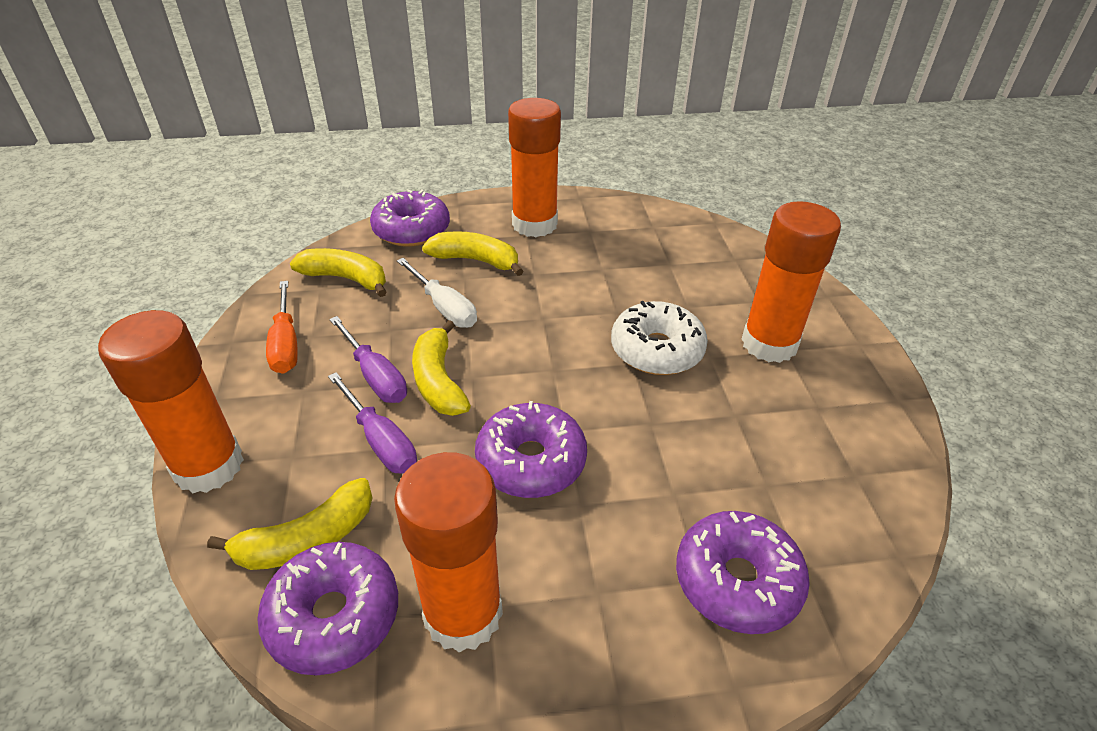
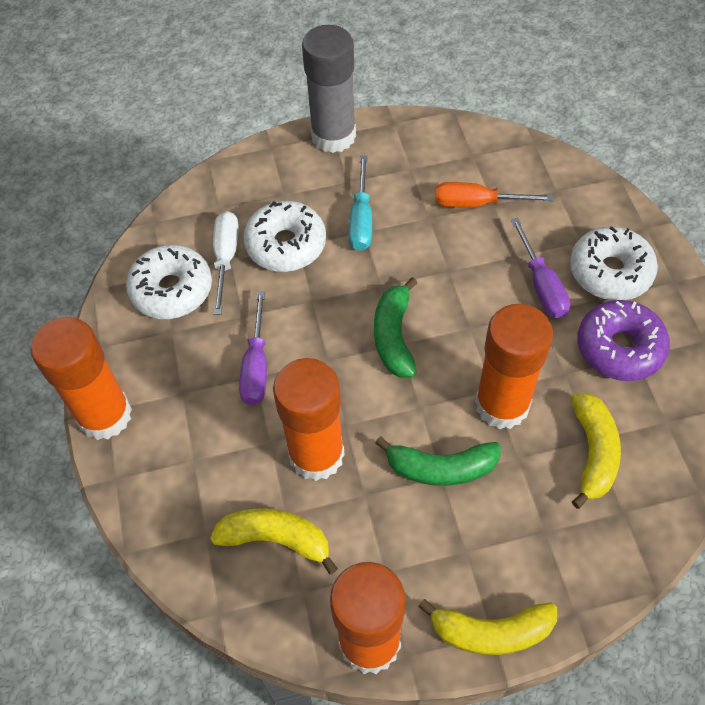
green banana: none = 0 -> [374,277,417,377] [375,437,501,486] = 2
grey glue stick: none = 0 -> [302,25,356,153] = 1
purple donut: [257,542,398,675] [370,189,450,247] [475,401,587,498] [676,511,810,634] = 4 -> [577,300,670,381] = 1
turquoise screwdriver: none = 0 -> [349,155,372,251] = 1
white donut: [611,301,708,375] = 1 -> [126,245,212,319] [243,201,326,272] [570,226,658,300] = 3
yellow banana: [207,478,373,570] [290,248,387,297] [412,320,471,416] [422,231,523,276] = 4 -> [210,508,338,575] [418,599,557,655] [572,393,621,509] = 3

